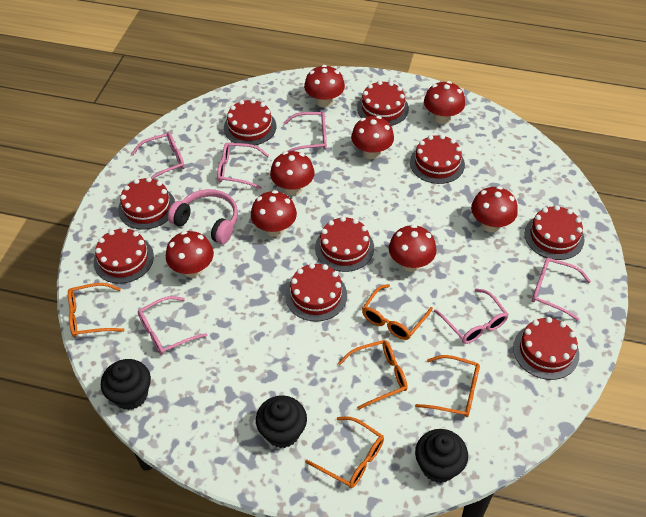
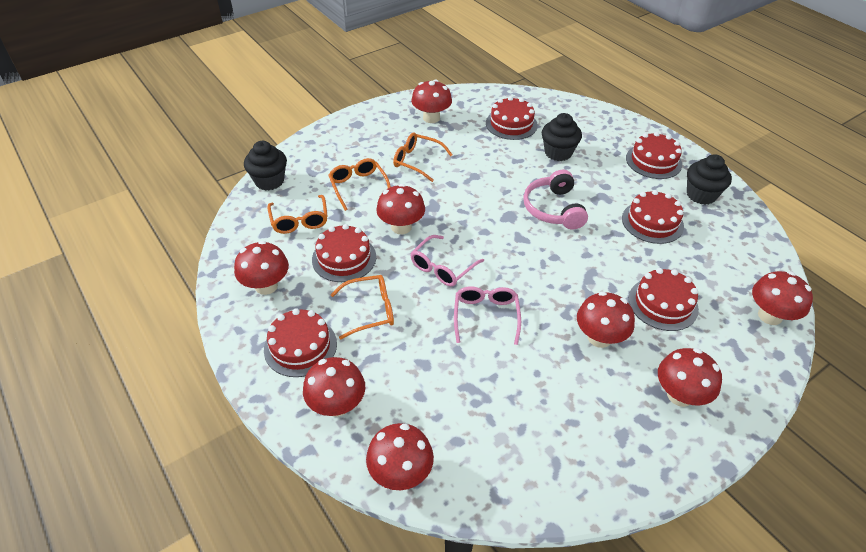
orange glasses: [68,283,124,337] [305,416,384,488] [338,340,408,410] [362,284,433,340] [415,355,480,417] = 5 -> [267,195,328,234] [328,158,391,211] [331,275,394,340] [393,133,453,182] = 4
pink glasses: [131,133,185,179] [138,296,208,355] [217,143,269,189] [283,112,327,152] [434,288,509,344] [532,258,591,321] = 6 -> [410,235,484,286] [454,286,521,345] = 2
red cake: [93,227,154,284] [118,177,175,230] [224,99,276,145] [285,263,347,322] [315,216,374,272] [357,81,409,126] [410,134,465,184] [513,317,579,380] [525,205,584,260] = 9 -> [264,308,337,377] [312,224,376,282] [486,96,538,140] [622,190,684,244] [626,132,682,179] [629,268,699,331] = 6

